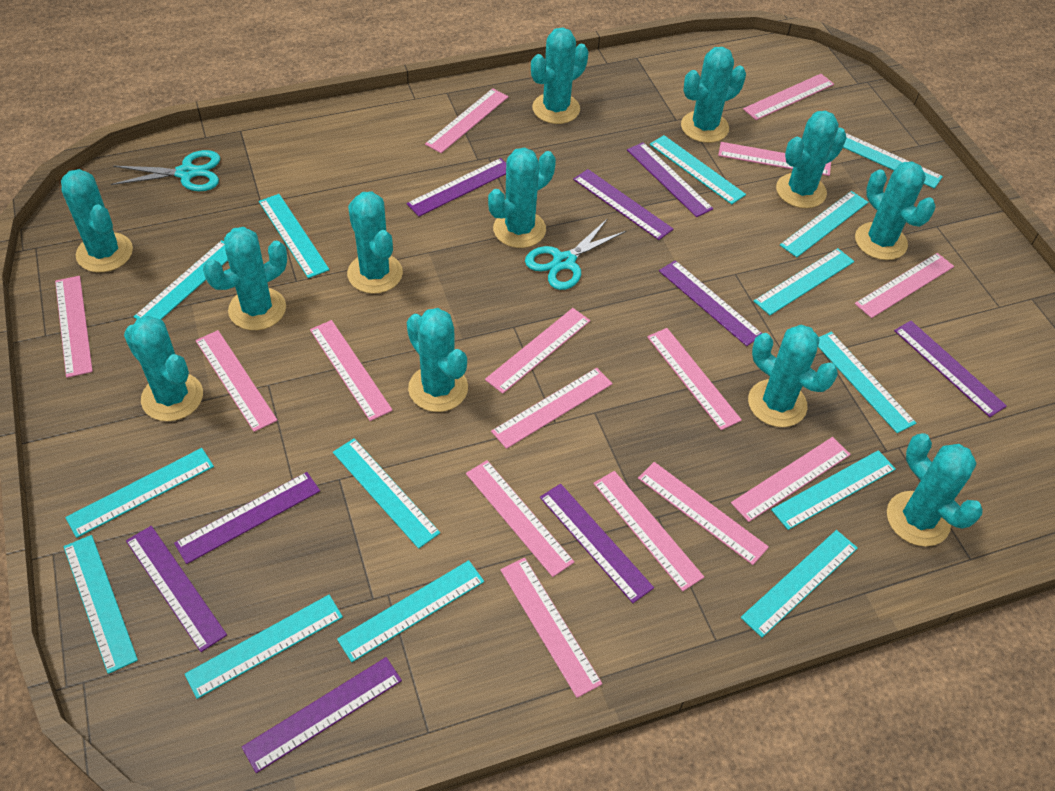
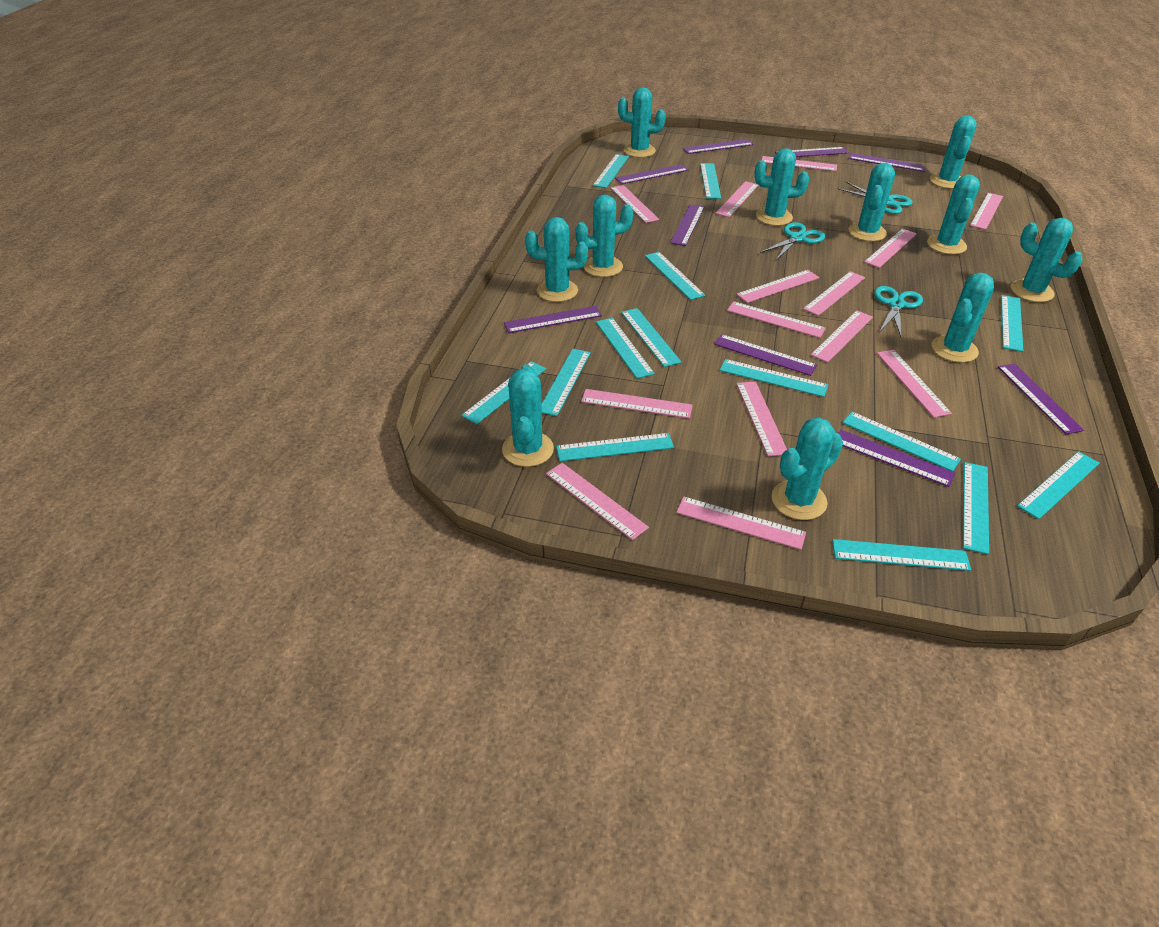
pink ruler: [55,276,93,378] [196,330,277,432] [310,320,393,421] [425,88,508,153] [466,460,574,577] [485,308,590,394] [491,368,613,449] [500,558,602,698] [593,471,704,591] [638,462,769,565] [647,328,742,430] [718,142,831,176] [731,437,851,522] [743,74,834,120] [855,253,954,318] = 15 -> [546,463,649,540] [581,389,693,419] [610,185,659,223] [676,496,806,550] [715,181,759,218] [727,301,826,338] [736,270,819,303] [736,381,787,456] [762,156,837,171] [803,271,865,316] [811,310,873,363] [864,229,917,268] [877,350,952,418] [970,193,1003,230] = 14
turquoise cactus: [61,169,133,272] [124,316,203,421] [203,227,287,330] [347,191,403,294] [407,308,468,412] [488,147,556,248] [531,27,588,124] [681,47,746,143] [748,325,838,427] [776,111,847,208] [855,162,936,260] [887,433,983,547] = 12 -> [502,364,554,467] [525,217,588,302] [575,195,633,277] [618,87,666,158] [754,148,809,226] [772,417,843,520] [848,163,895,241] [927,174,980,255] [930,116,977,189] [932,273,994,363] [1011,218,1083,302] = 11
turquoise scissors: [111,150,220,191] [525,218,626,290] = 2 -> [760,222,825,260] [838,182,913,214] [874,286,923,337] = 3

